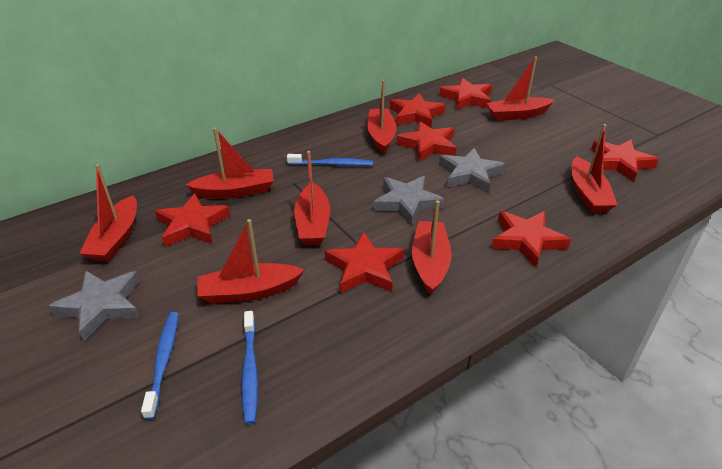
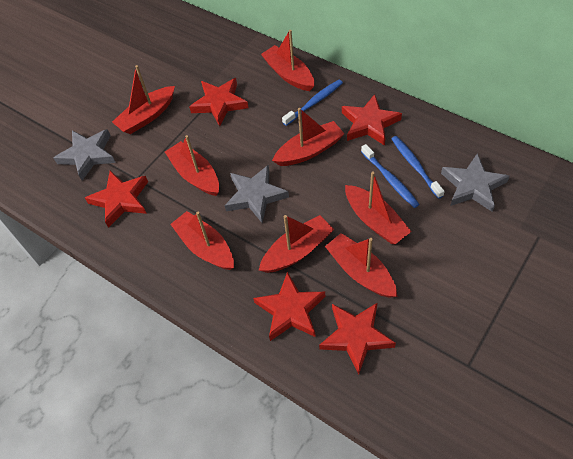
red star: [155,193,231,247] [325,231,404,293] [390,93,446,128] [397,121,456,161] [439,78,492,110] [491,211,571,267] [591,140,659,182] = 7 -> [85,171,148,228] [189,78,249,126] [253,272,325,341] [319,302,396,374] [342,94,402,146] = 5

